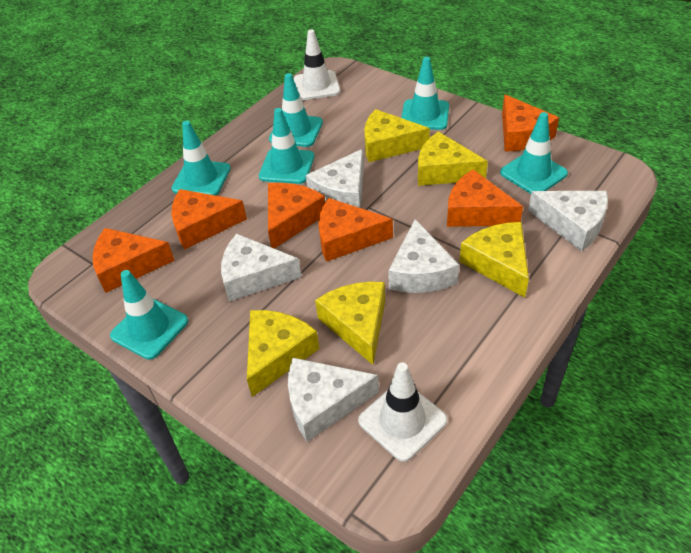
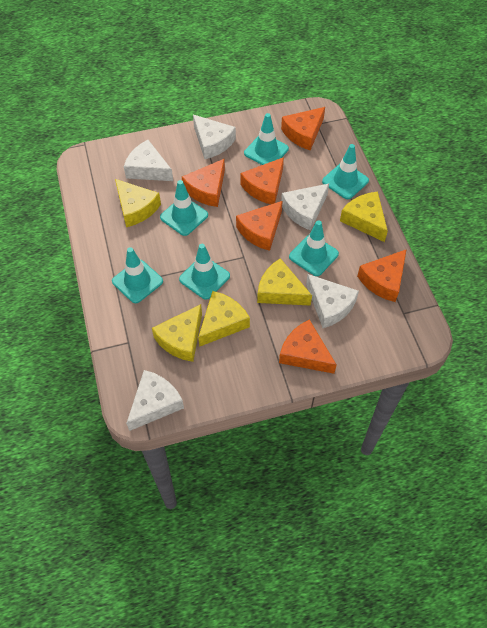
white traffic cone: [294,29,340,100] [358,362,447,462] = 2 -> none = 0

